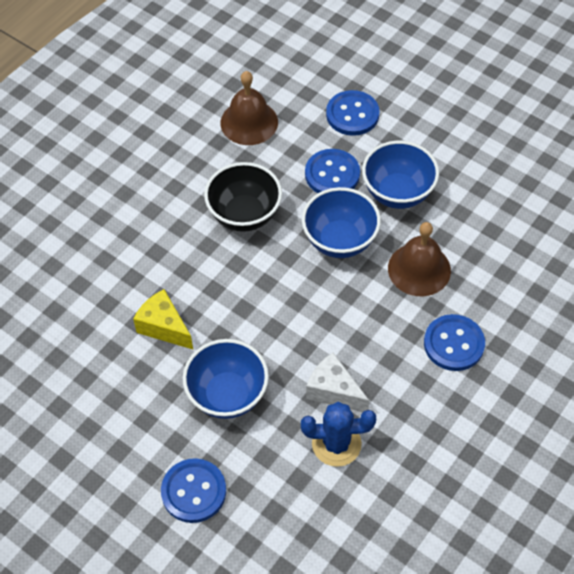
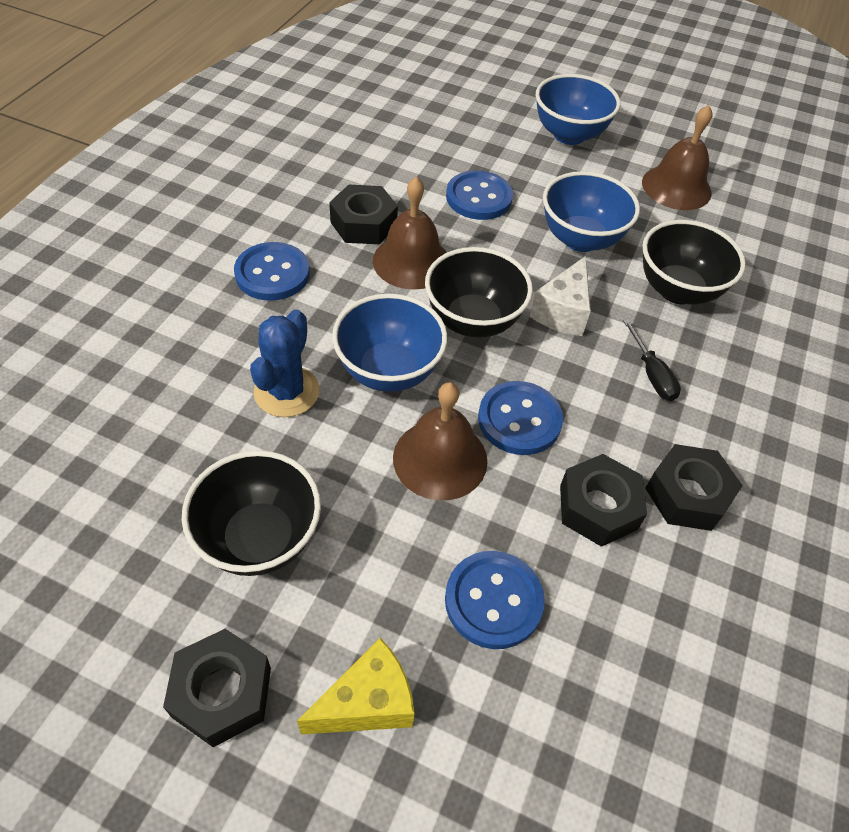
black bowl: [204,162,282,232] = 1 -> [182,450,321,576] [425,247,533,338] [643,220,746,305] = 3
black nut: none = 0 -> [163,629,271,747] [329,185,398,244] [560,454,647,547] [645,444,743,531] = 4
black screwdriver: none = 0 -> [623,319,681,401] = 1
brown bell: [221,71,278,145] [388,222,451,296] = 2 -> [373,177,447,290] [393,382,487,501] [642,105,713,210] = 3

